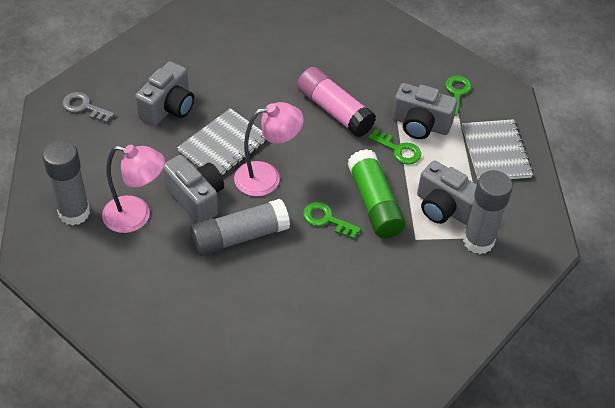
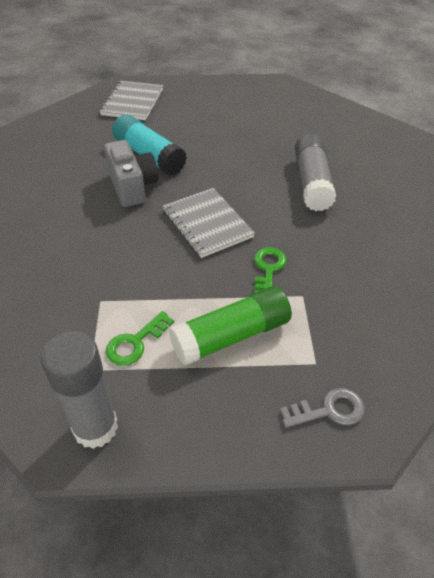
green key: [303,202,361,239] [368,129,421,164] [445,76,471,116] = 3 -> [106,311,174,366] [254,247,287,293] = 2
grey camera: [135,61,194,126] [163,155,224,223] [392,83,457,139] [417,160,477,225] = 4 -> [104,140,158,207] = 1
grey glue stick: [42,140,90,226] [190,199,290,256] [463,170,513,254] = 3 -> [41,331,118,449] [295,134,336,211] = 2
pink glue stick: [297,67,376,137] = 1 -> none = 0
pink lamp: [102,145,165,233] [234,102,304,196] = 2 -> none = 0
turquoise glue stick: none = 0 -> [112,114,187,176] = 1

